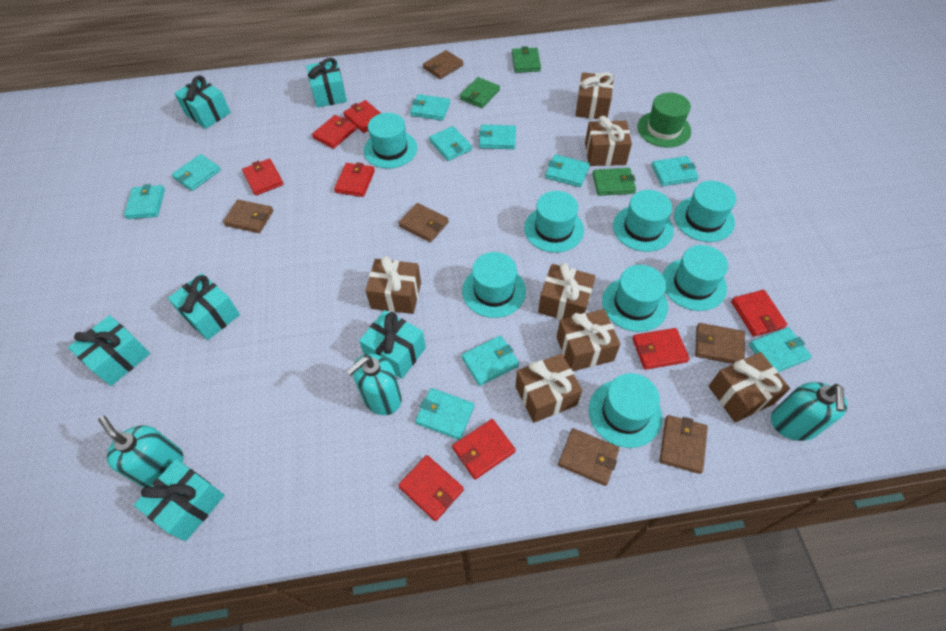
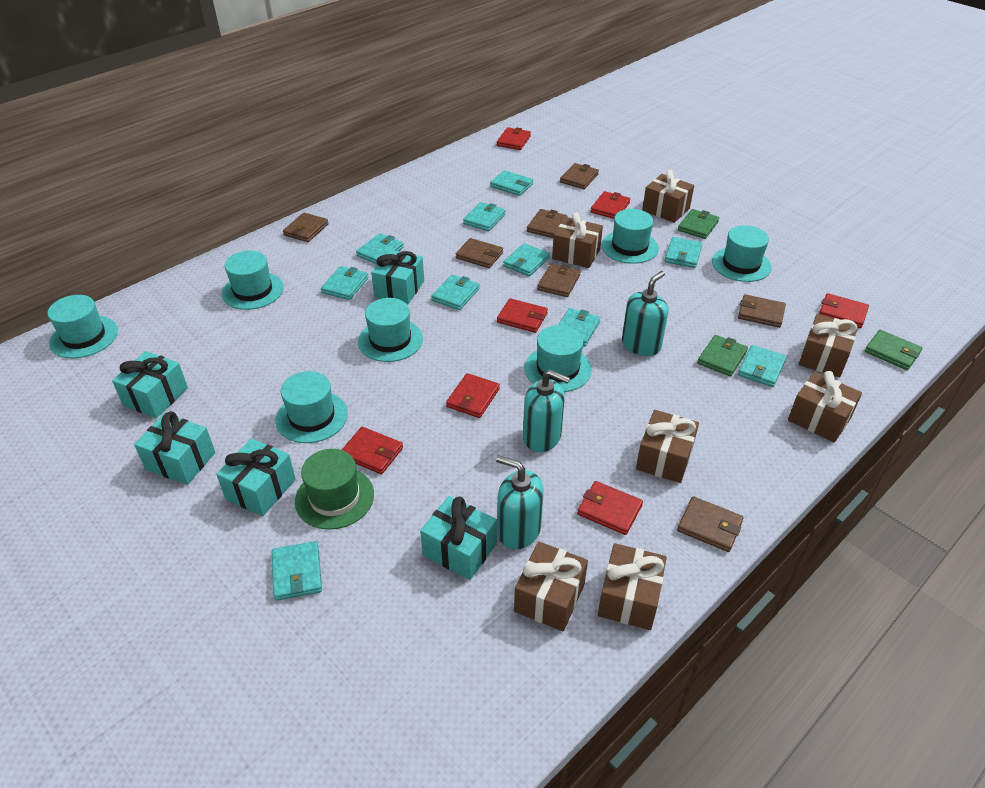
brown wallet: [223,200,273,233] [399,203,449,242] [423,50,463,79] [558,428,620,486] [659,415,708,474] [695,323,745,364] = 6 -> [283,213,329,242] [456,238,503,268] [527,209,567,238] [537,264,581,297] [560,163,599,189] [677,496,744,552] [738,294,786,328] = 7
red wallet: [242,158,284,196] [312,115,357,149] [334,162,375,197] [343,100,381,133] [398,455,464,521] [452,419,516,480] [632,328,689,370] [731,290,787,337] = 8 -> [342,427,403,474] [446,373,500,418] [497,127,531,150] [497,298,548,333] [577,481,643,535] [590,191,630,219] [819,293,869,328] = 7
turquoise gift: [68,315,150,386] [134,459,225,541] [168,273,240,340] [174,75,231,129] [306,58,347,108] [359,310,426,379] = 6 -> [112,351,188,418] [134,411,215,485] [216,438,296,516] [371,249,424,305] [420,496,497,580] = 5
turquoise hat: [364,113,417,169] [462,252,526,318] [524,191,584,253] [589,373,662,448] [602,265,668,332] [613,190,674,252] [663,245,728,311] [674,181,736,242] = 8 -> [47,295,118,358] [222,251,284,310] [275,371,348,443] [358,298,423,362] [524,325,592,392] [602,209,659,264] [712,225,772,282] = 7

